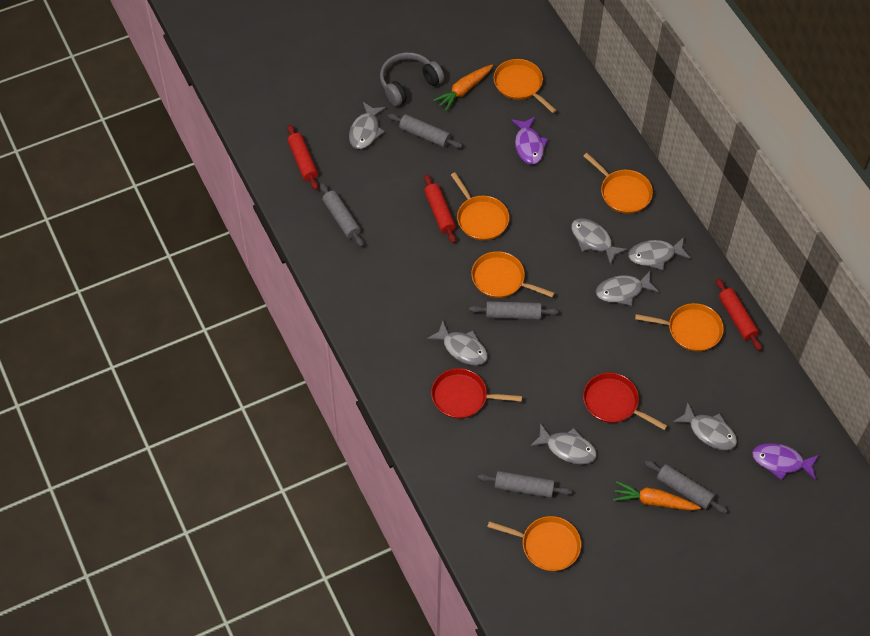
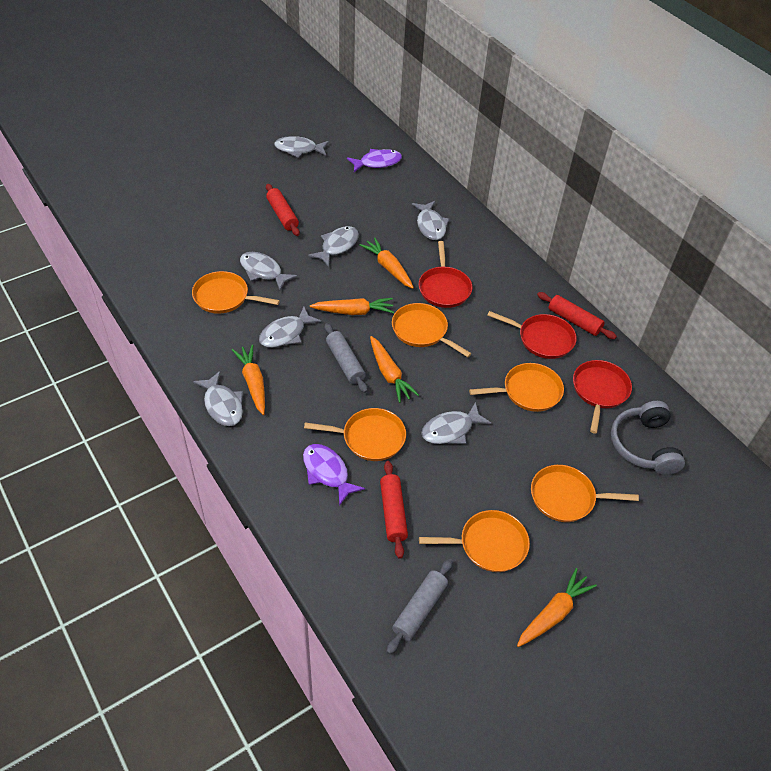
grey rolling pin: [320,183,364,247] [388,113,463,148] [469,301,558,320] [478,471,572,498] [645,460,728,514] = 5 -> [325,323,368,393] [386,559,453,654] = 2
orange carrot: [433,65,493,111] [613,481,701,511] = 2 -> [232,344,265,415] [310,298,394,315] [359,237,414,289] [370,336,419,403] [517,568,597,647] = 5
red pan: [431,368,522,419] [583,373,668,430] = 2 -> [419,241,472,308] [487,311,577,359] [573,360,632,434] = 3

